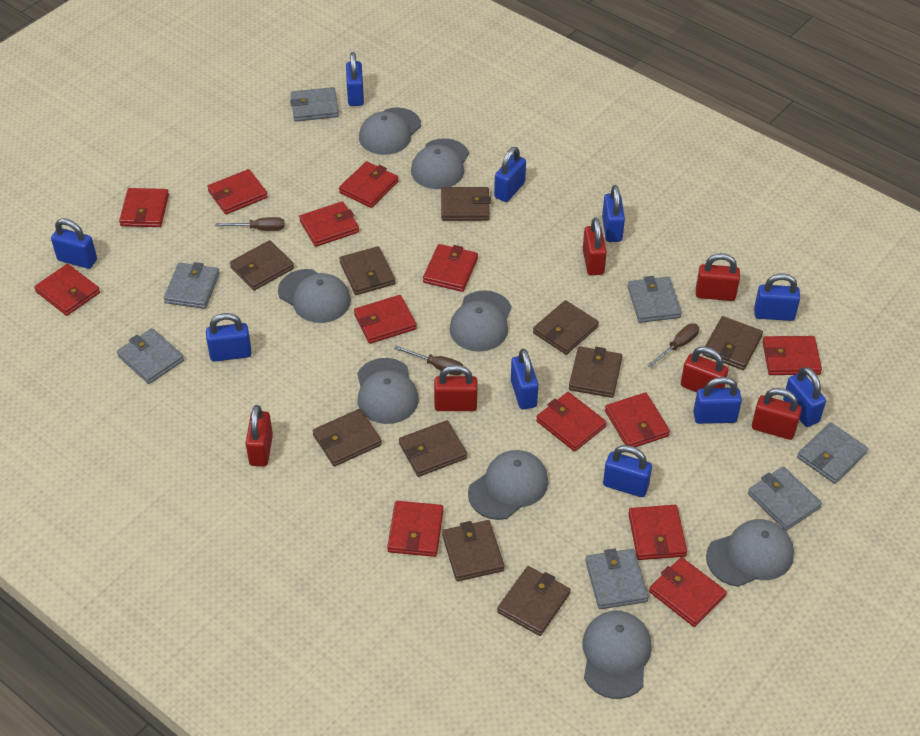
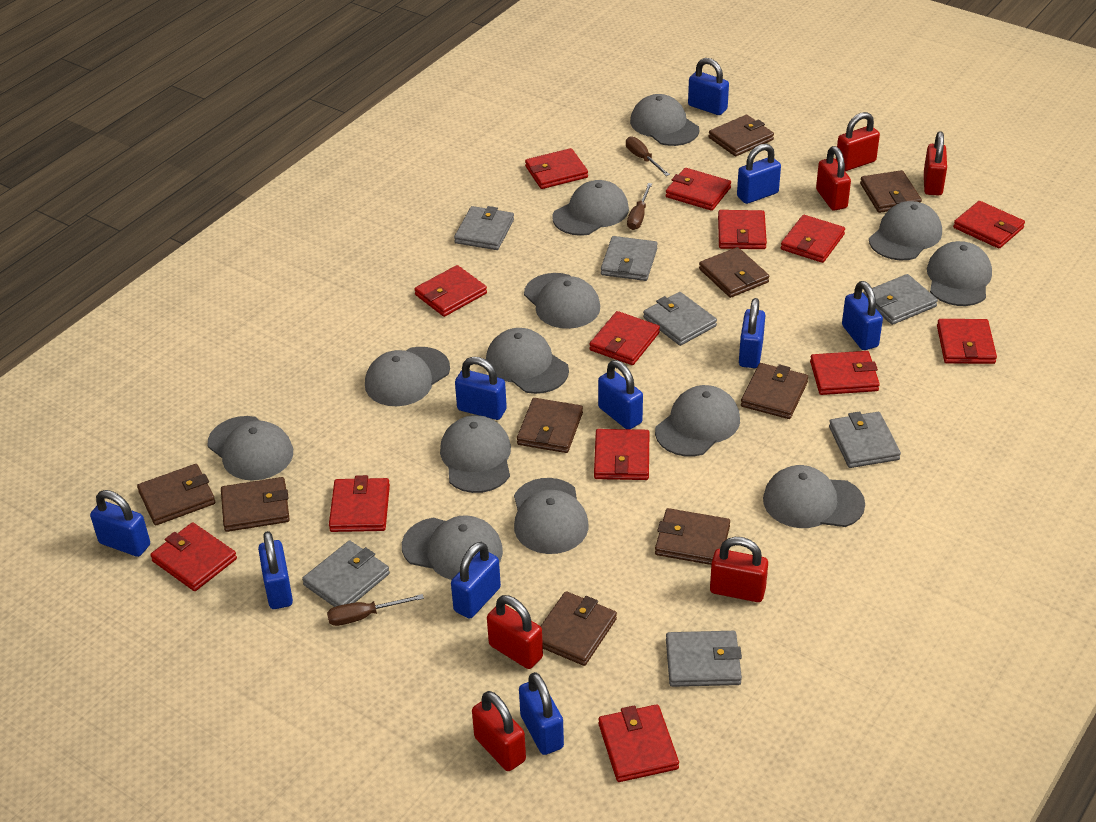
brown wallet: [230,240,294,291] [313,409,382,466] [339,246,395,295] [399,420,467,477] [441,187,491,221] [442,520,505,581] [497,566,570,636] [533,300,599,355] [569,346,622,398] [703,316,763,370] = 10 -> [137,464,215,525] [221,477,290,532] [517,398,583,453] [540,591,617,666] [655,508,730,565] [699,247,769,298] [709,115,774,156] [741,363,808,419] [860,170,922,213] = 9
grey cap: [278,269,351,323] [357,358,419,424] [359,108,421,155] [411,138,469,189] [449,290,511,352] [468,450,549,520] [582,611,652,699] [706,519,794,587] = 8 -> [208,416,293,481] [365,347,450,406] [402,515,503,580] [440,415,511,493] [486,328,569,394] [514,478,589,554] [524,273,600,329] [552,180,629,236] [630,94,699,146] [655,385,740,457] [763,465,865,528] [869,201,942,260] [927,241,992,306] = 13

